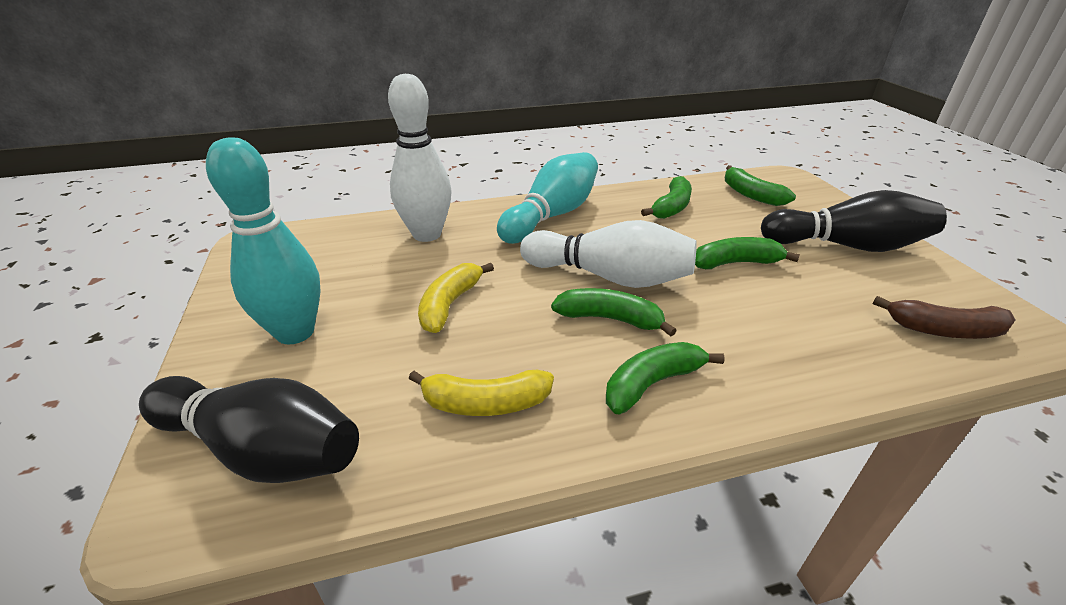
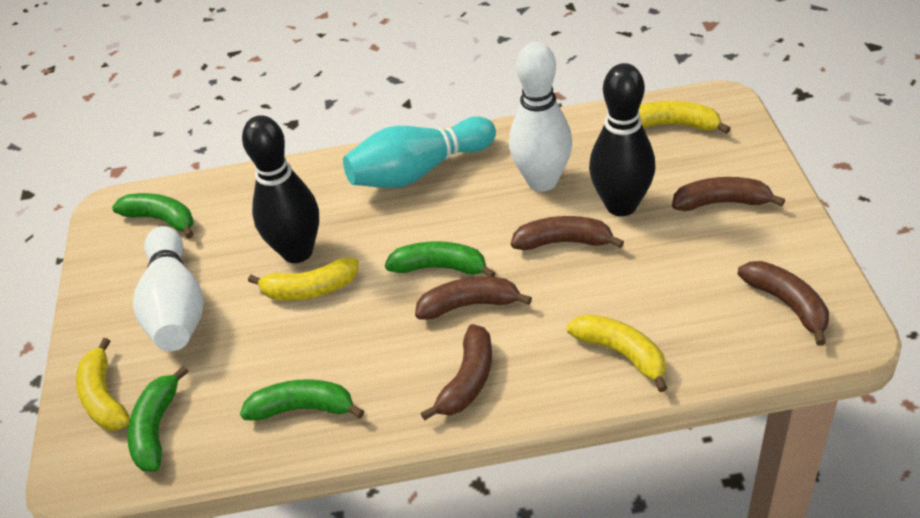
brown banana: [873,296,1016,339] = 1 -> [415,277,532,320] [421,324,492,421] [511,216,624,250] [672,177,785,211] [738,261,829,346] = 5
green banana: [551,288,677,337] [606,342,725,414] [641,176,692,219] [695,237,800,269] [725,165,796,206] = 5 -> [112,193,194,239] [127,366,189,472] [240,379,364,421] [385,241,496,277] = 4
turquoise bowling pin: [206,137,321,344] [497,152,598,244] = 2 -> [343,116,496,188] = 1
yellow banana: [408,370,554,416] [418,263,494,333] = 2 -> [76,338,130,431] [248,258,359,301] [567,314,668,392] [639,101,731,134] = 4

